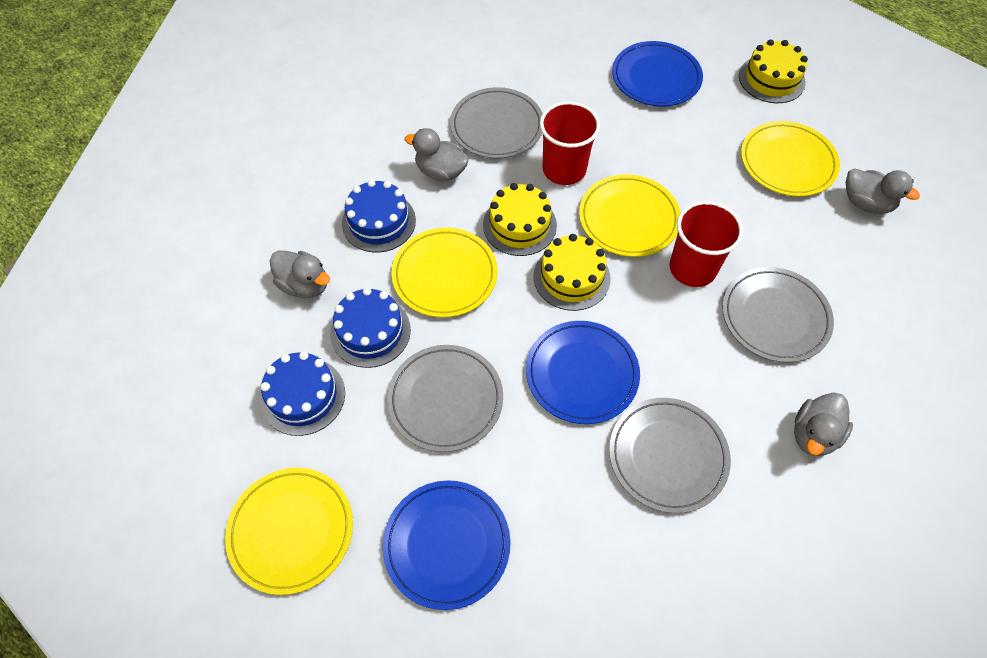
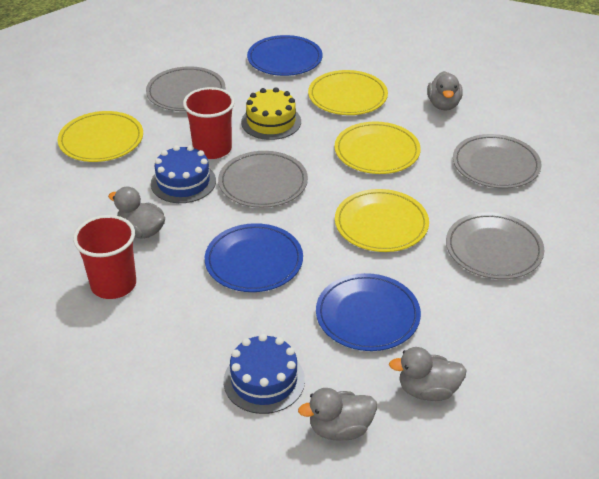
blue cake: [261,351,345,436] [330,287,411,368] [342,180,416,252] = 3 -> [151,145,216,203] [224,334,305,414] = 2
yellow cake: [483,183,557,256] [534,234,611,311] [739,39,808,103] = 3 -> [241,87,301,140] = 1

